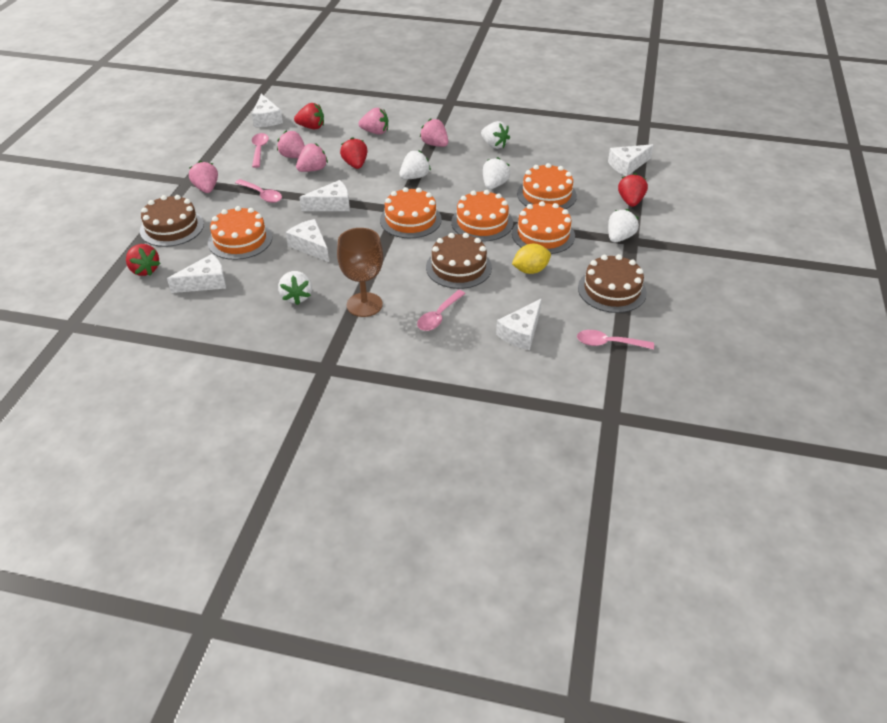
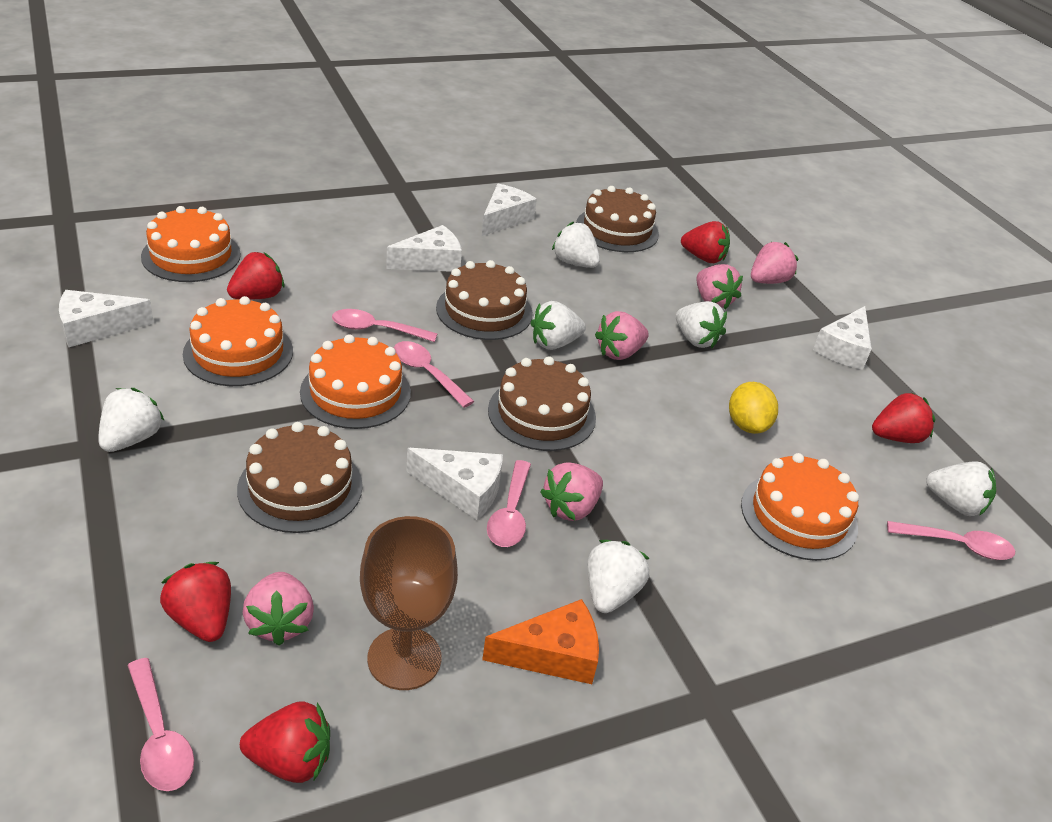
brown cake: [140,195,204,247] [426,233,492,289] [578,254,647,313] = 3 -> [237,422,363,533] [436,260,533,340] [488,356,596,451] [576,186,659,252] = 4
orange cake: [208,206,272,260] [380,187,442,238] [451,190,513,241] [512,201,575,254] [517,163,577,209] = 5 -> [141,206,241,282] [183,296,293,386] [300,334,411,429] [741,453,859,561] = 4
orange cheese: none = 0 -> [482,599,599,684] = 1
pink spoon: [235,179,282,203] [252,133,269,168] [417,290,466,331] [577,330,654,349] = 4 -> [127,658,194,791] [332,309,438,342] [394,341,475,408] [487,460,531,547] [887,521,1015,560] = 5
red strawberry: [126,244,161,276] [294,103,324,129] [340,137,368,169] [618,173,648,207] = 4 -> [160,562,231,642] [227,252,284,300] [240,701,330,783] [681,221,730,263] [872,393,935,443] = 5
white cheese: [167,254,226,293] [252,94,283,127] [286,219,329,262] [299,180,350,211] [496,298,542,350] [608,144,654,176] = 6 -> [59,290,154,347] [386,225,462,272] [406,448,503,520] [482,183,537,236] [813,306,872,370] = 5
white strawberry: [278,271,312,305] [399,150,431,179] [481,121,510,149] [483,157,510,189] [608,209,639,242] = 5 -> [98,388,165,452] [531,301,586,350] [552,222,600,268] [587,540,650,613] [676,301,727,348] [926,461,996,516] = 6

